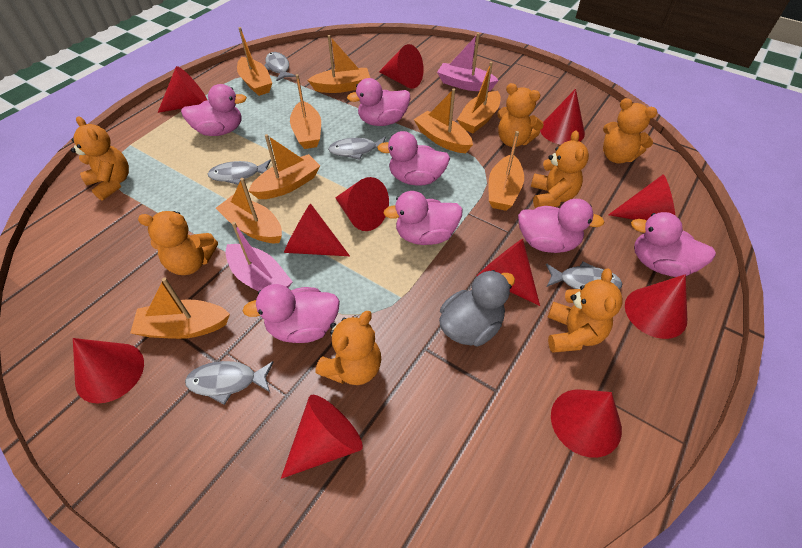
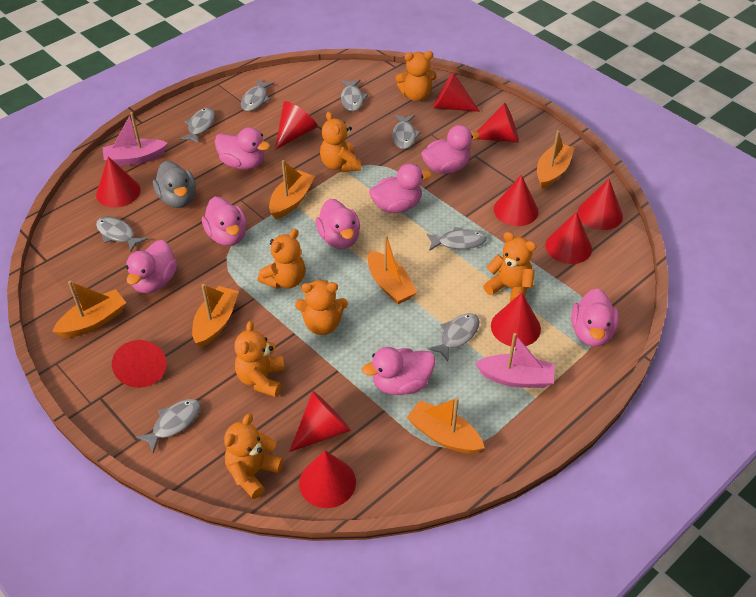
grey fish: [185,361,273,405] [208,160,271,185] [265,52,296,81] [328,137,386,160] [546,261,622,289] = 5 -> [96,216,148,252] [136,399,201,453] [180,108,215,144] [241,79,274,111] [341,79,368,111] [392,115,421,149] [426,227,487,251] [428,313,480,361] = 8
orange boat: [130,278,230,339] [216,178,282,243] [237,27,272,96] [248,134,320,199] [290,74,321,149] [308,35,370,93] [414,89,473,153] [457,62,501,133] [489,131,524,211] = 9 -> [52,281,126,338] [192,284,239,347] [269,160,315,219] [368,234,417,304] [407,397,485,454] [537,130,574,189] = 6
pink duck: [181,84,247,136] [242,284,340,343] [347,78,410,126] [377,131,450,186] [383,191,462,245] [518,199,605,253] [631,212,716,277] = 7 -> [126,240,177,293] [202,197,247,246] [215,127,270,170] [316,199,360,249] [362,347,435,395] [369,163,432,213] [421,125,480,174] [571,288,619,346] = 8

